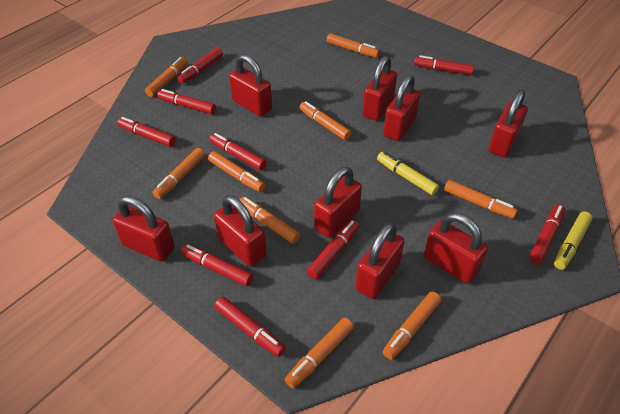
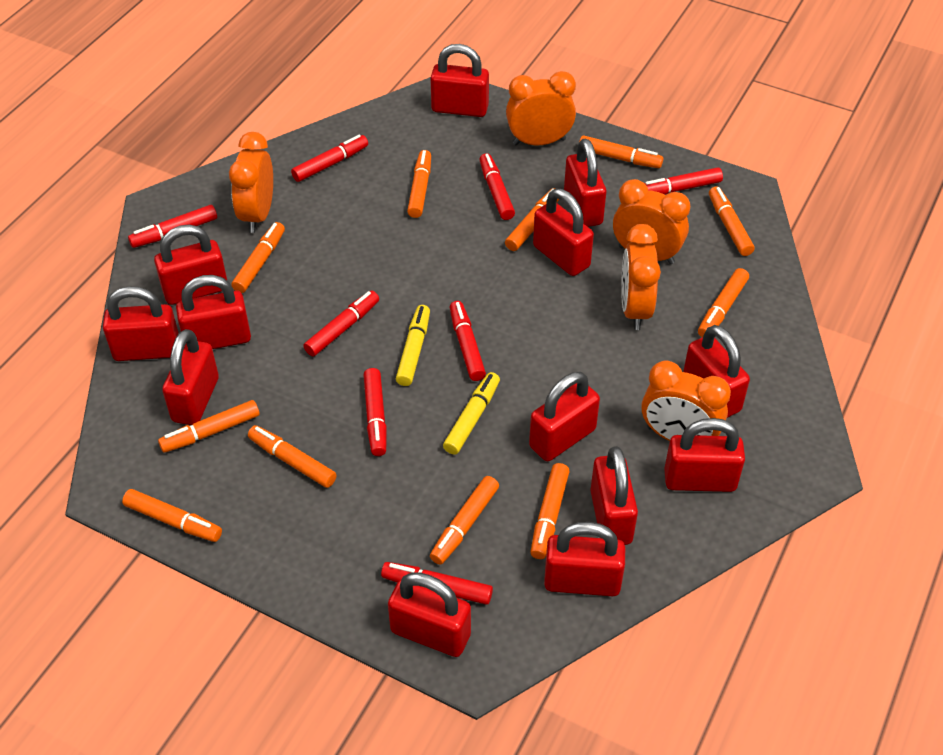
orange clock: none = 0 -> [229,132,273,233] [506,71,576,146] [613,179,690,264] [621,224,661,330] [642,360,731,441] = 5
orange marker: [145,57,188,97] [152,148,205,199] [208,151,265,192] [240,197,300,244] [285,318,354,388] [299,101,351,140] [327,33,380,58] [382,291,441,360] [444,180,518,219] = 9 -> [122,489,222,542] [158,400,260,453] [231,222,285,293] [248,425,336,488] [407,150,431,218] [430,476,499,565] [505,188,559,251] [530,463,570,559] [579,135,663,168] [698,268,749,337] [709,187,755,256] = 11
red marker: [117,117,176,147] [157,89,216,114] [177,48,223,84] [181,244,253,287] [209,133,267,170] [214,297,286,357] [307,220,360,279] [414,55,474,75] [530,204,565,263] = 9 -> [128,205,217,248] [291,135,368,182] [303,291,379,356] [364,368,386,456] [381,562,493,605] [450,301,486,381] [479,153,515,220] [645,167,723,195] = 8
red padlock: [113,196,175,262] [214,195,267,267] [229,54,272,117] [314,167,362,238] [355,223,405,299] [362,56,397,121] [383,75,420,141] [424,213,488,284] [489,90,528,157] = 9 -> [103,286,179,361] [154,225,227,305] [162,329,219,425] [176,275,251,349] [388,573,471,657] [430,44,489,117] [529,372,600,461] [533,189,594,276] [544,522,625,596] [564,139,606,227] [590,446,638,545] [664,418,745,492] [683,325,750,418] = 13

